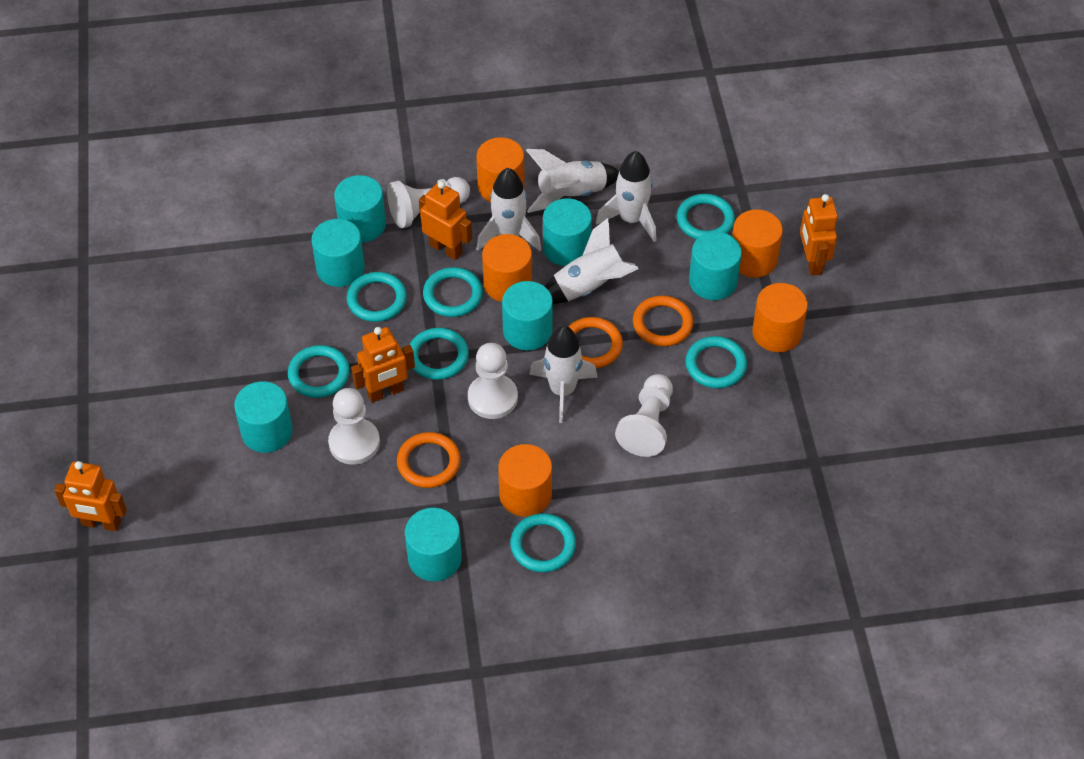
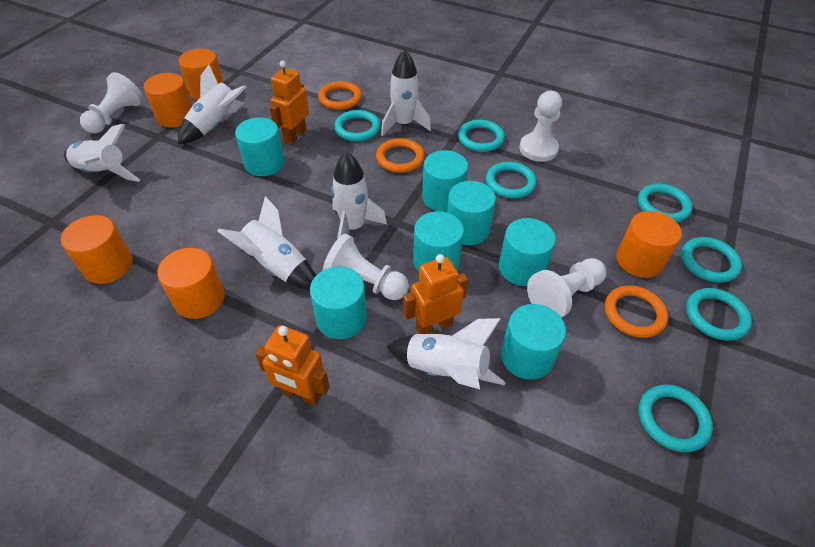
orange robot: [54,461,127,531] [351,327,415,403] [419,181,472,260] [800,194,838,276] = 4 -> [255,325,330,406] [269,61,309,144] [403,254,468,334] = 3
white rocket: [477,168,542,251] [526,149,619,213] [529,326,598,423] [544,217,639,304] [596,151,656,242] = 5 -> [64,124,140,182] [178,64,246,144] [217,196,316,290] [331,151,387,239] [381,49,431,136] [387,318,506,389] = 6

